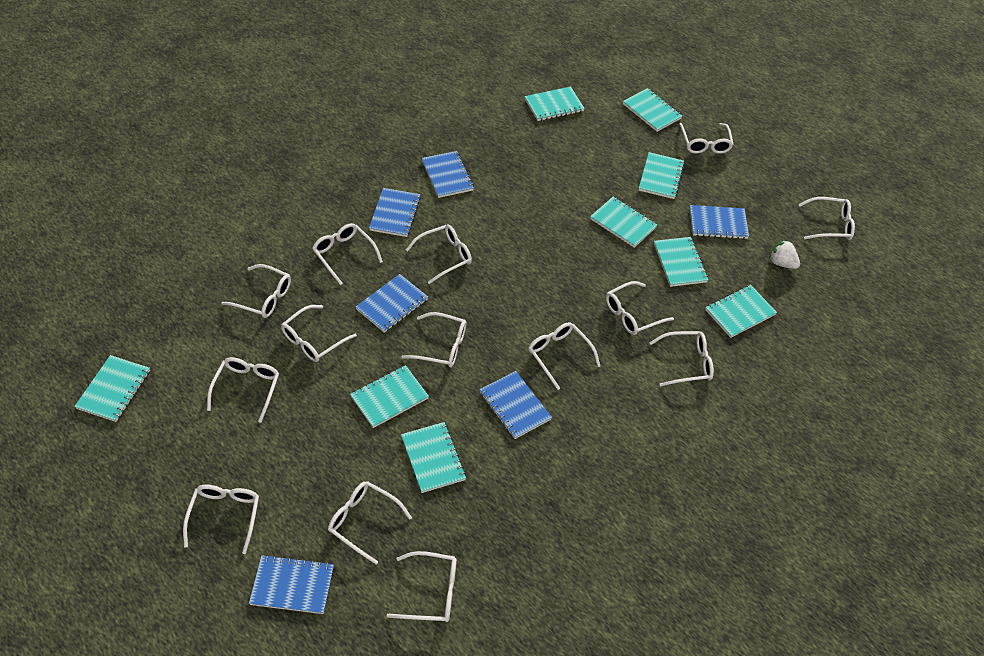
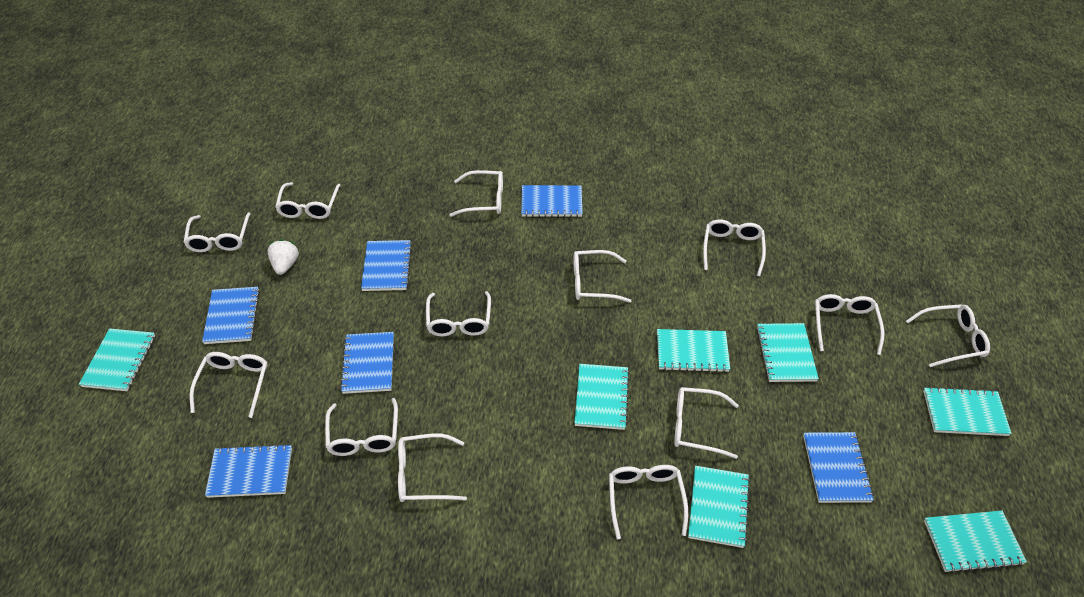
turquoise notebook: [74,355,150,422] [350,365,429,428] [401,422,466,493] [525,87,585,121] [590,197,657,248] [623,88,682,132] [639,152,685,199] [654,237,708,287] [705,285,777,338] = 9 -> [79,328,155,391] [574,364,630,430] [657,329,730,373] [688,466,750,548] [756,323,819,382] [923,387,1012,436] [924,511,1027,573] = 7
white glasses: [183,485,259,554] [207,357,279,423] [221,264,291,318] [281,305,357,362] [312,223,383,285] [328,481,412,564] [387,551,457,622] [402,312,466,367] [406,225,472,284] [528,322,600,390] [606,281,674,335] [649,331,714,387] [679,123,734,154] [799,197,855,240] = 14 -> [183,212,250,252] [189,352,268,418] [275,182,340,219] [325,398,398,456] [398,434,467,502] [426,291,491,336] [450,170,503,217] [574,250,631,303] [609,465,688,540] [674,387,739,459] [703,220,766,276] [815,294,884,355] [906,304,990,367] = 13

